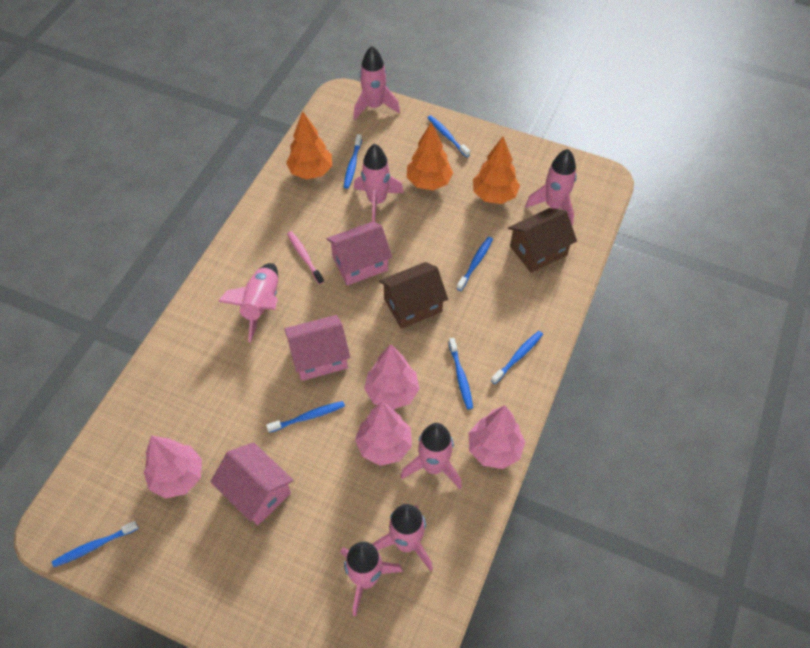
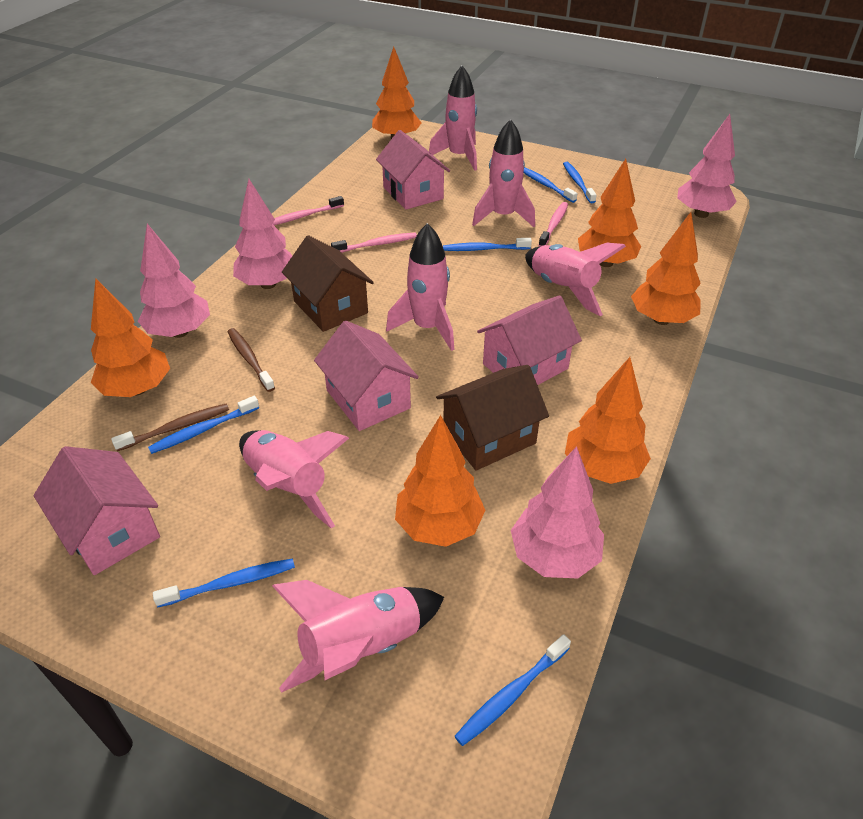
blue toothbrush: [52,521,139,567] [266,401,345,433] [344,134,362,189] [427,115,470,157] [448,338,473,409] [457,237,493,291] [491,331,543,384] = 7 -> [148,396,259,454] [153,558,295,607] [443,238,532,251] [454,634,571,746] [524,167,577,203] [563,162,597,203] = 6
brown toothbrush: none = 0 -> [111,404,229,451] [228,328,275,392] = 2
orange tree: [286,111,332,180] [407,122,453,190] [473,136,520,204] = 3 -> [91,279,170,397] [372,47,422,139] [395,415,485,547] [565,357,651,484] [578,159,641,267] [631,212,701,325] = 6
pink house: [210,442,294,525] [284,315,350,381] [326,222,392,286] = 3 -> [34,446,160,575] [314,320,419,431] [376,130,450,210] [477,295,582,385] = 4
pink rocket: [218,263,278,342] [341,542,403,616] [353,46,400,120] [354,144,404,222] [372,504,433,571] [401,423,462,489] [525,149,577,226] = 7 -> [239,430,349,529] [272,580,444,693] [386,223,454,351] [429,66,477,171] [472,119,535,227] [525,243,626,316] = 6
pink toothbrush: [287,231,324,284] = 1 -> [273,196,344,225] [331,233,417,253] [538,202,568,246] = 3

